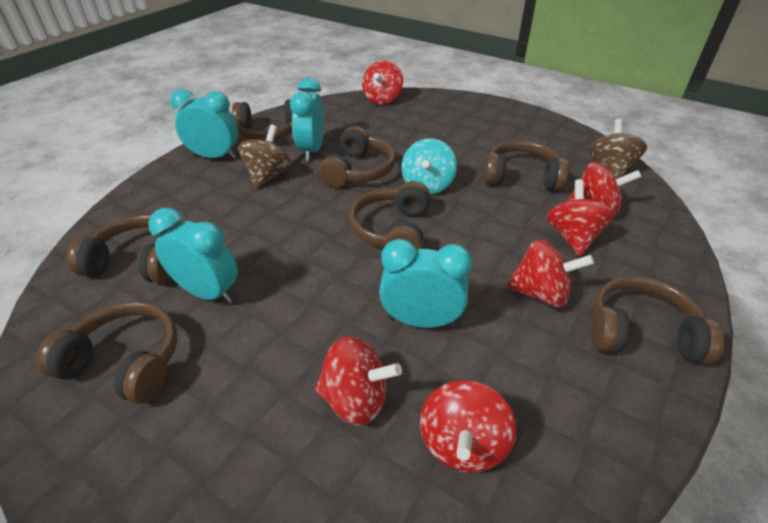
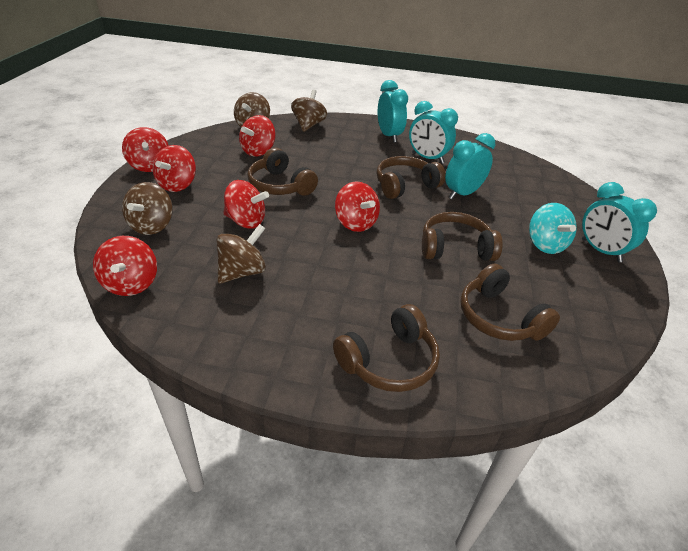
brown headphones: [36,302,178,404] [66,215,174,284] [232,99,292,140] [318,126,396,187] [349,181,431,249] [484,140,569,191] [591,276,725,364] = 7 -> [247,148,318,196] [333,304,440,392] [376,156,446,199] [422,212,503,261] [460,264,560,341] = 5
brown spinning top: [238,125,291,188] [589,119,647,179] = 2 -> [122,182,173,235] [216,224,266,284] [234,92,270,127] [291,90,327,132] = 4

